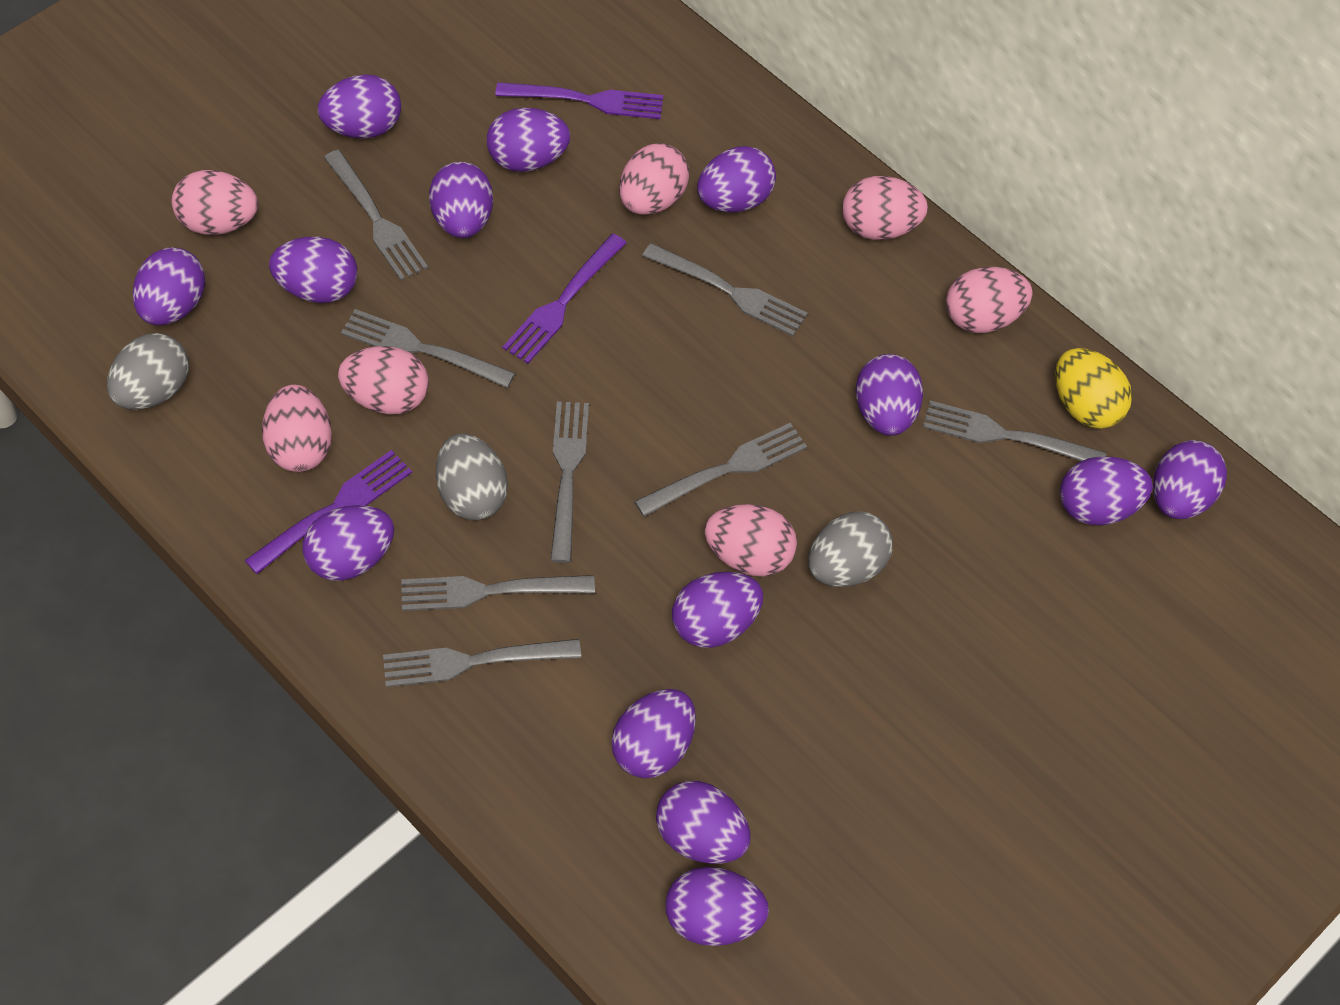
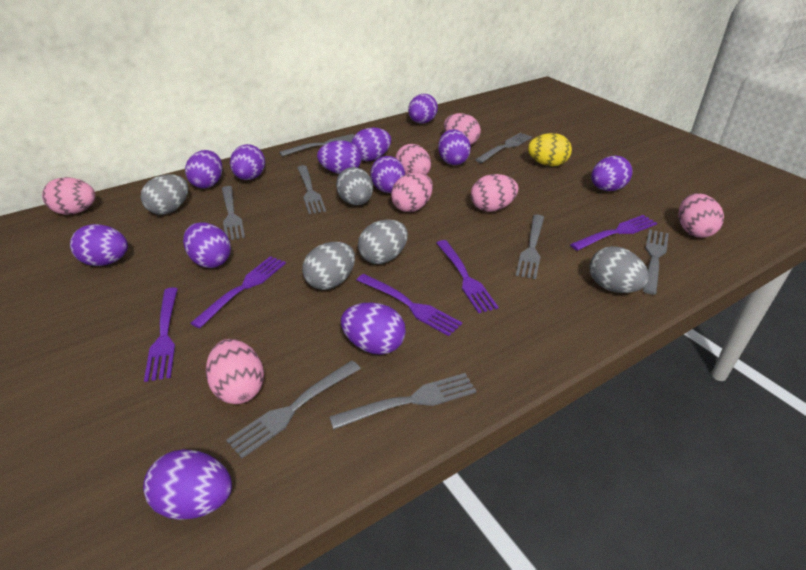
grey egg: [107,333,189,410] [436,433,508,520] [808,511,893,587] = 3 -> [141,174,188,215] [302,242,355,290] [336,167,373,205] [358,220,408,264] [589,246,649,293] = 5
purple egg: [132,247,205,325] [269,237,357,303] [302,505,394,581] [318,74,401,138] [429,162,493,238] [487,108,570,172] [611,689,696,778] [656,781,750,864] [665,867,769,946] [672,572,763,648] [697,146,776,212] [856,354,923,436] [1060,456,1153,525] [1153,440,1227,519] = 14 -> [70,224,128,266] [143,449,232,520] [183,222,231,268] [185,150,222,189] [230,144,265,180] [317,140,361,174] [341,303,406,355] [351,128,391,161] [370,156,405,193] [408,94,438,124] [438,129,471,165] [591,156,633,191] = 12
purple fork: [244,450,412,574] [495,82,663,119] [502,234,627,364] = 3 -> [144,287,178,382] [191,256,286,328] [357,274,462,336] [436,240,498,313] [570,215,657,251] = 5

